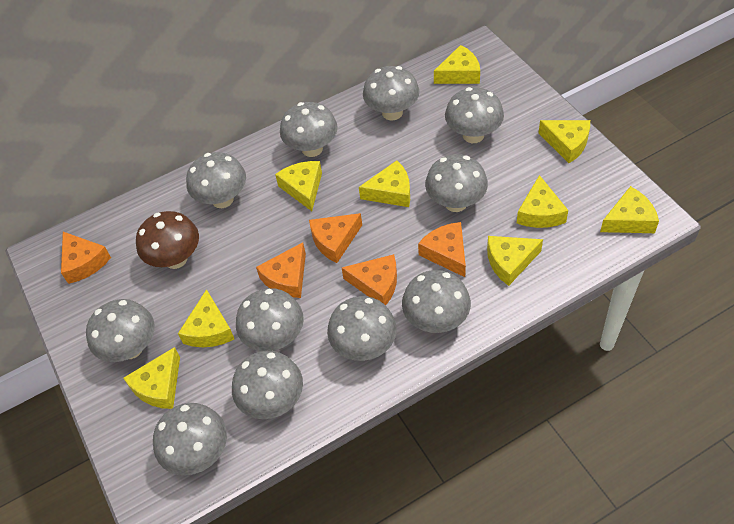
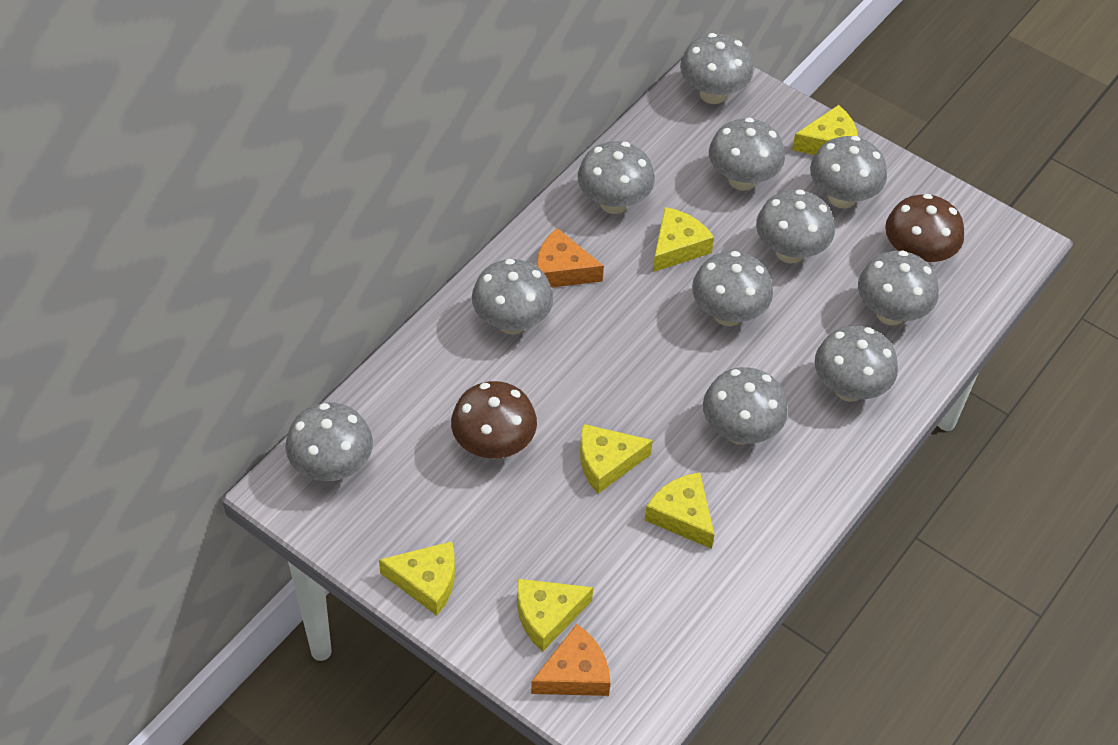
brown mushroom: [136,211,199,269] = 1 -> [451,381,537,459] [885,194,964,264] = 2
orange cheese: [61,232,111,284] [256,242,306,298] [309,213,362,263] [342,254,397,305] [418,222,466,277] = 5 -> [531,624,611,696] [537,228,604,288] = 2
yellow cheese: [123,347,180,409] [178,289,234,347] [275,161,322,211] [359,160,410,207] [434,45,480,84] [487,236,543,286] [517,175,568,228] [538,120,590,163] [600,186,659,233] = 9 -> [379,541,455,616] [517,579,593,652] [580,424,653,494] [645,472,714,549] [653,207,714,272] [792,105,858,155] = 6

